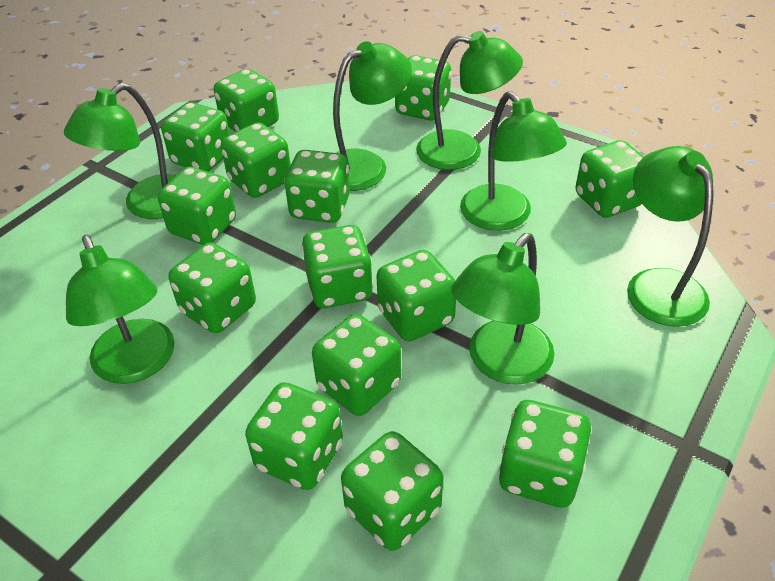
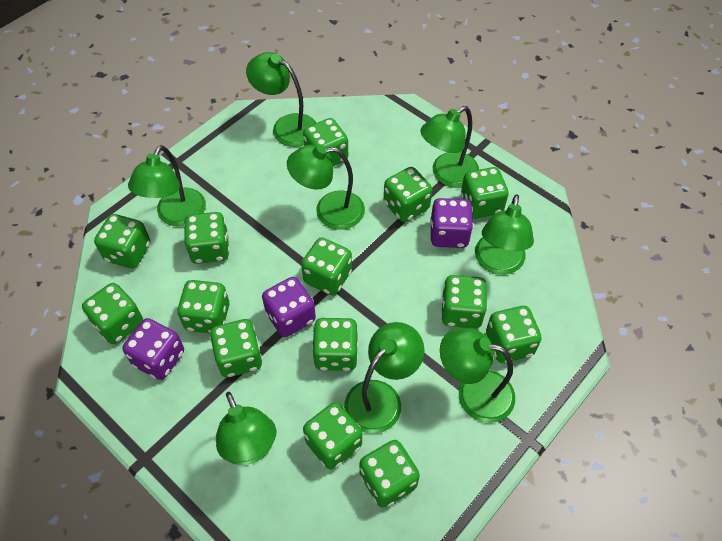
green lamp: [64,83,176,219] [66,235,175,384] [333,41,412,191] [416,31,523,170] [451,233,554,384] [460,91,567,231] [627,146,713,327] = 7 -> [128,145,206,227] [216,392,276,465] [246,52,316,147] [287,144,365,230] [344,322,425,434] [420,106,479,188] [440,328,515,423] [475,194,534,275] = 8
purple dice: none = 0 -> [122,318,184,380] [262,277,316,337] [430,198,473,248] = 3

